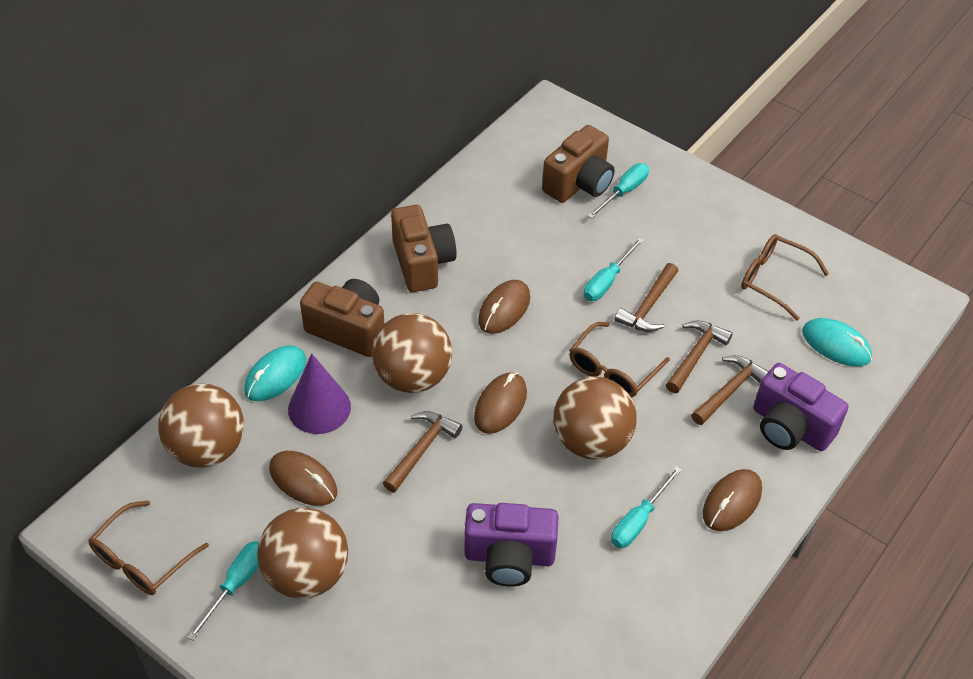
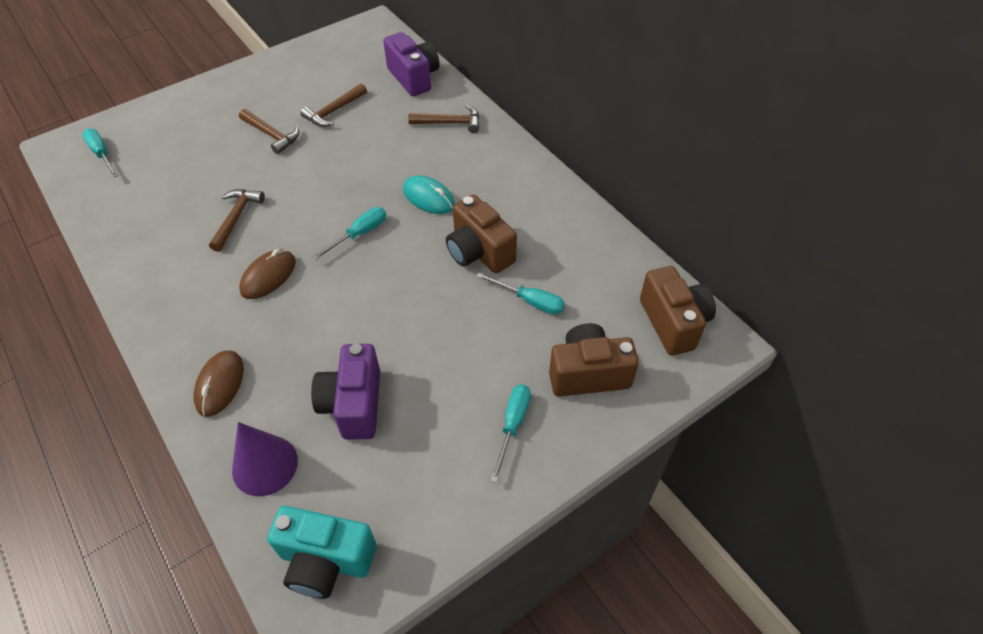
brown ball: [158,384,244,468] [257,508,348,599] [372,313,452,393] [553,377,637,460] = 4 -> none = 0
brown glasses: [89,501,209,595] [569,322,670,398] [741,234,829,321] = 3 -> none = 0
brown mouse: [269,451,338,506] [474,372,527,434] [478,280,530,334] [703,469,762,531] = 4 -> [194,351,244,417] [239,249,296,299] = 2
turquoise camera: none = 0 -> [267,506,377,599] = 1
turquoise mouse: [244,345,306,401] [802,318,872,366] = 2 -> [403,176,455,214] = 1

